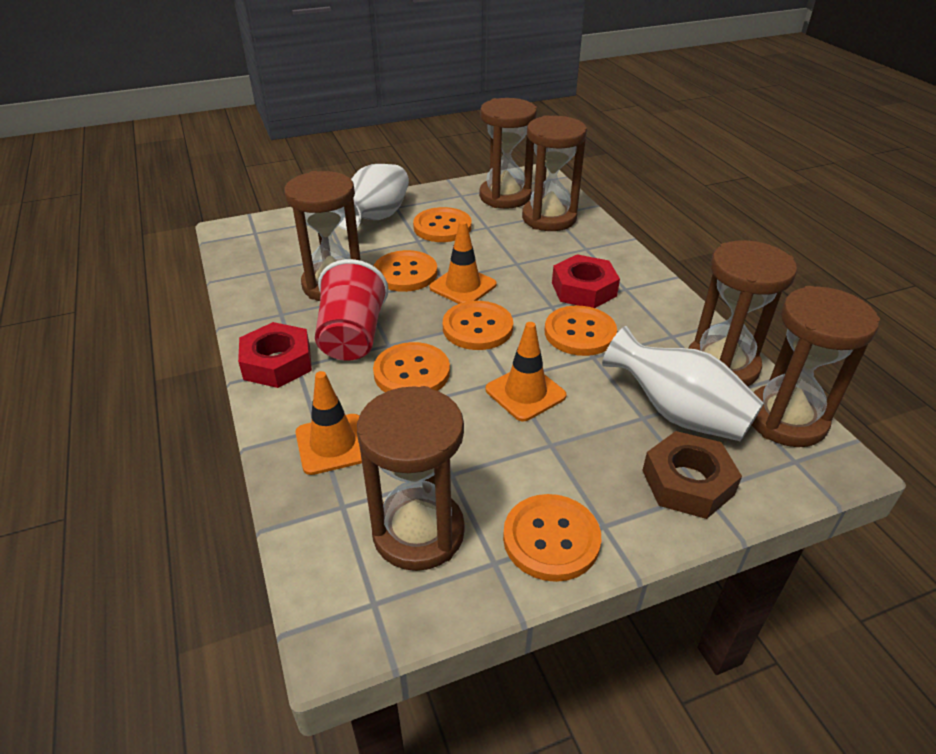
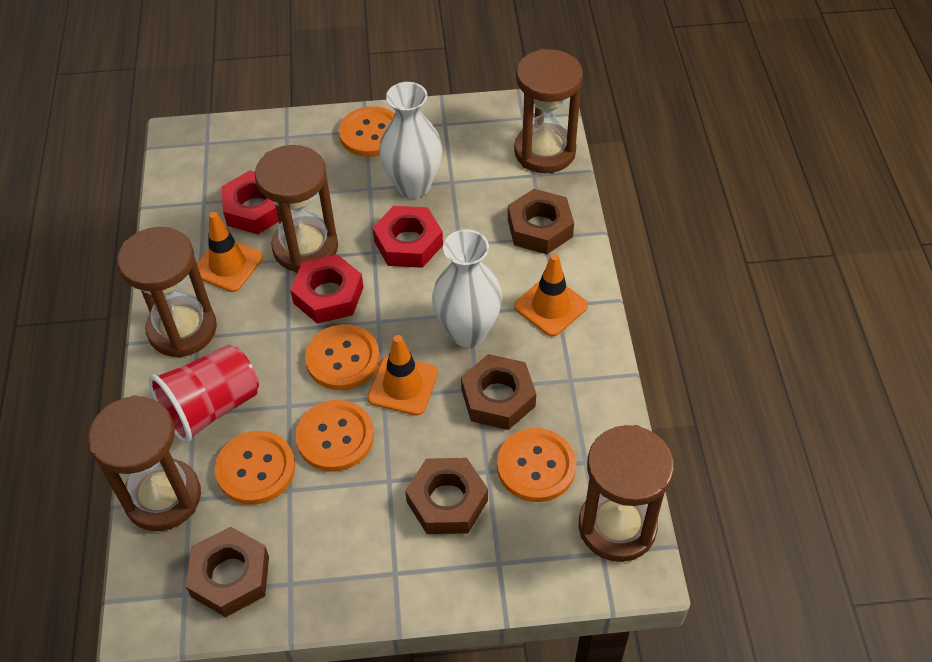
brown hourglass: [284,171,361,301] [357,386,465,571] [479,98,537,209] [522,115,587,231] [688,240,797,387] [752,286,880,447] = 6 -> [88,395,201,531] [117,227,217,358] [255,145,338,273] [514,49,583,173] [579,425,674,562] = 5
brown nut: [642,431,742,519] = 1 -> [186,527,269,617] [405,458,488,534] [461,354,536,430] [508,189,574,254] = 4
orange button: [373,342,450,392] [374,250,437,292] [413,207,472,242] [443,301,513,350] [503,494,601,582] [545,306,617,356] = 6 -> [215,431,295,505] [296,400,374,472] [305,324,380,390] [339,106,395,157] [497,428,576,502] = 5
red nut: [238,322,312,388] [552,254,620,308] = 2 -> [221,170,279,234] [290,255,364,324] [373,206,443,268] = 3

